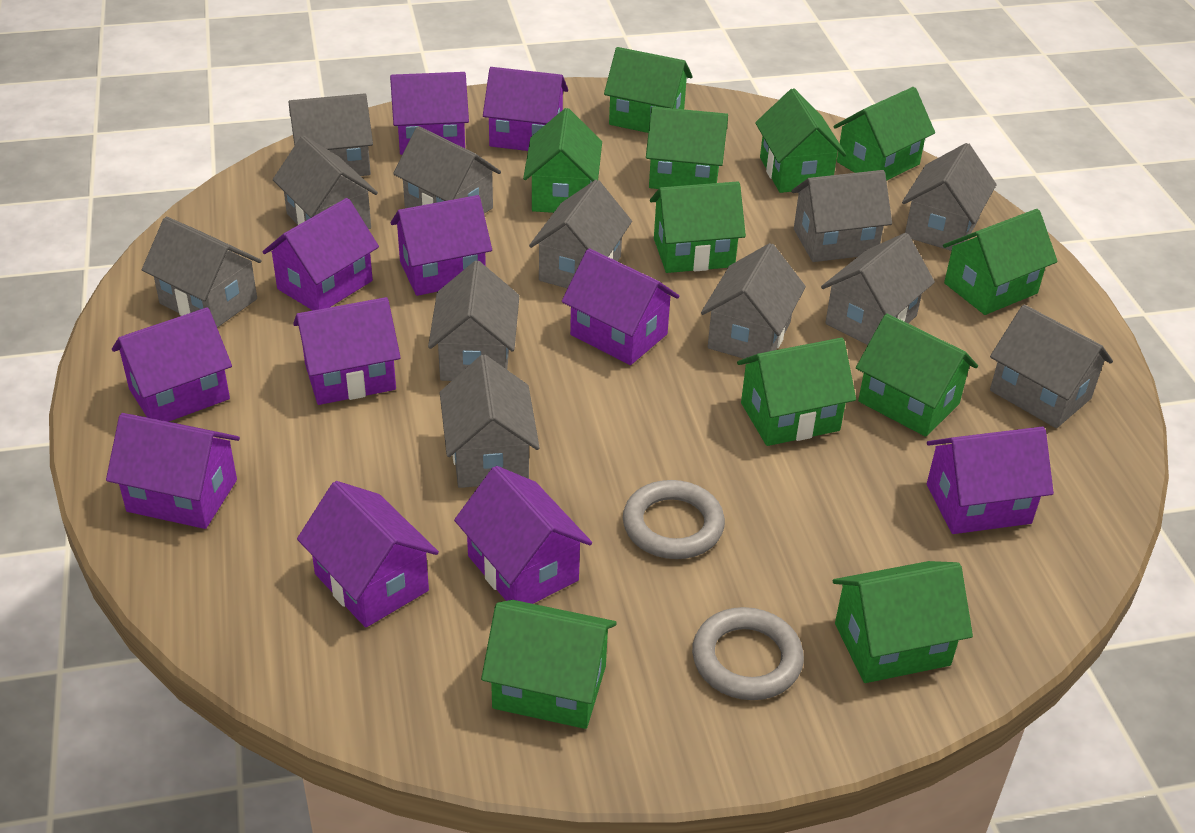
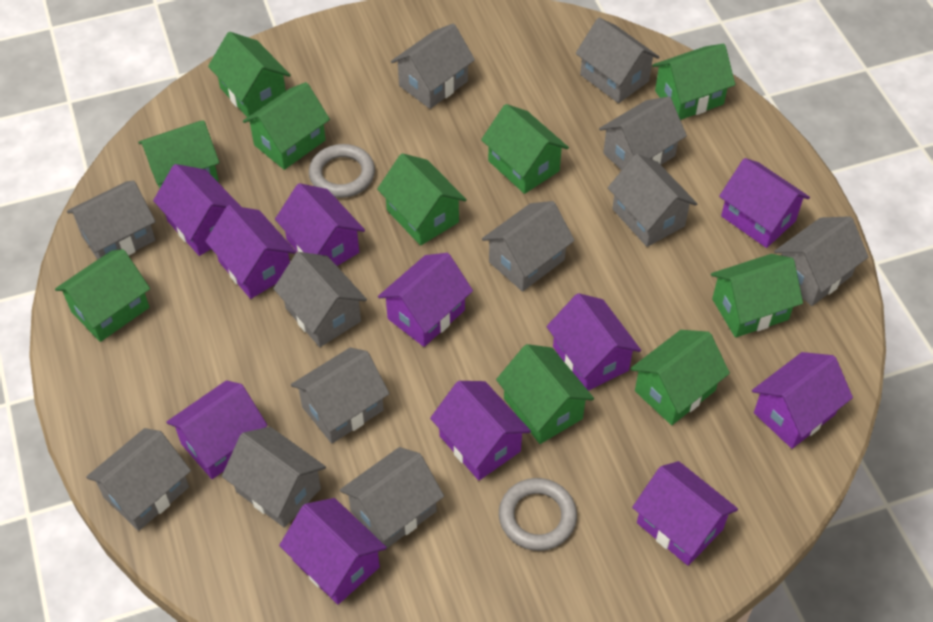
green house: [481,600,617,729] [523,108,602,213] [604,47,693,133] [646,107,728,189] [650,181,746,273] [737,338,856,446] [755,88,846,193] [833,87,935,181] [833,561,973,683] [856,313,978,437] [943,209,1058,315] = 11 -> [55,249,150,342] [138,120,220,188] [208,32,291,117] [243,82,330,170] [377,153,467,245] [481,104,569,194] [496,344,594,444] [630,330,730,425] [652,44,735,120] [711,254,803,338] = 10

